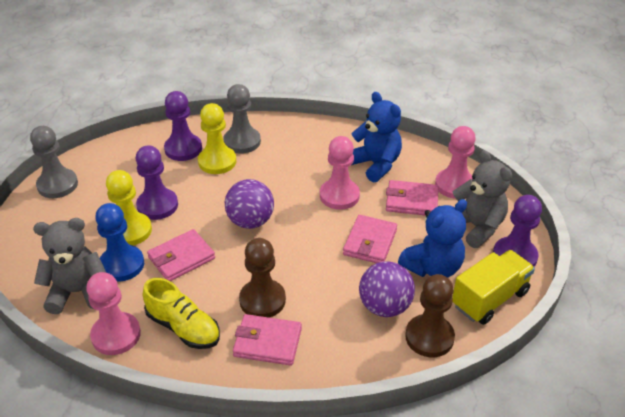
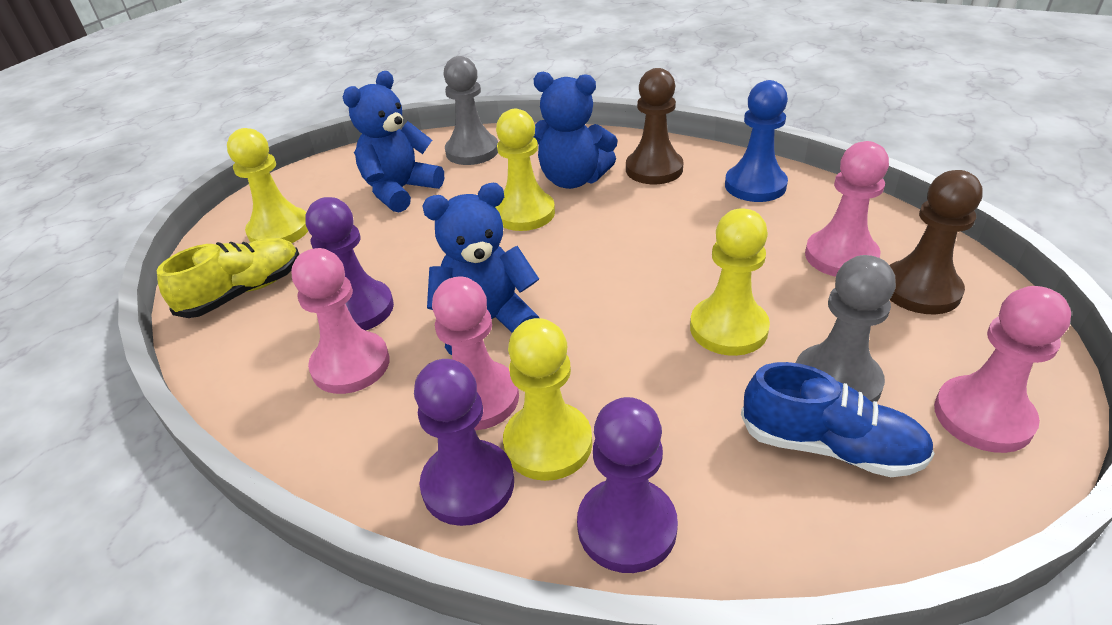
blue shoe: none = 0 -> [741,362,935,477] = 1
blue teddy bear: [351,92,402,182] [398,199,467,278] = 2 -> [343,71,444,213] [422,183,539,355] [534,72,618,189] = 3
grey teddy bear: [33,218,106,314] [453,150,512,248] = 2 -> none = 0
pink pawn: [86,272,141,355] [320,136,360,210] [435,126,476,199] = 3 -> [291,248,390,394] [432,277,519,430] [805,141,889,277] [934,286,1071,453] = 4
pink wallet: [147,229,215,281] [233,314,302,366] [343,215,397,263] [386,180,439,215] = 4 -> none = 0
purple ball: [225,179,274,229] [359,261,415,317] = 2 -> none = 0
yellow pawn: [106,170,152,246] [198,103,236,174] = 2 -> [227,128,308,243] [495,109,555,231] [503,318,592,481] [690,209,770,356] = 4
yellow truck: [452,250,535,325] = 1 -> none = 0

